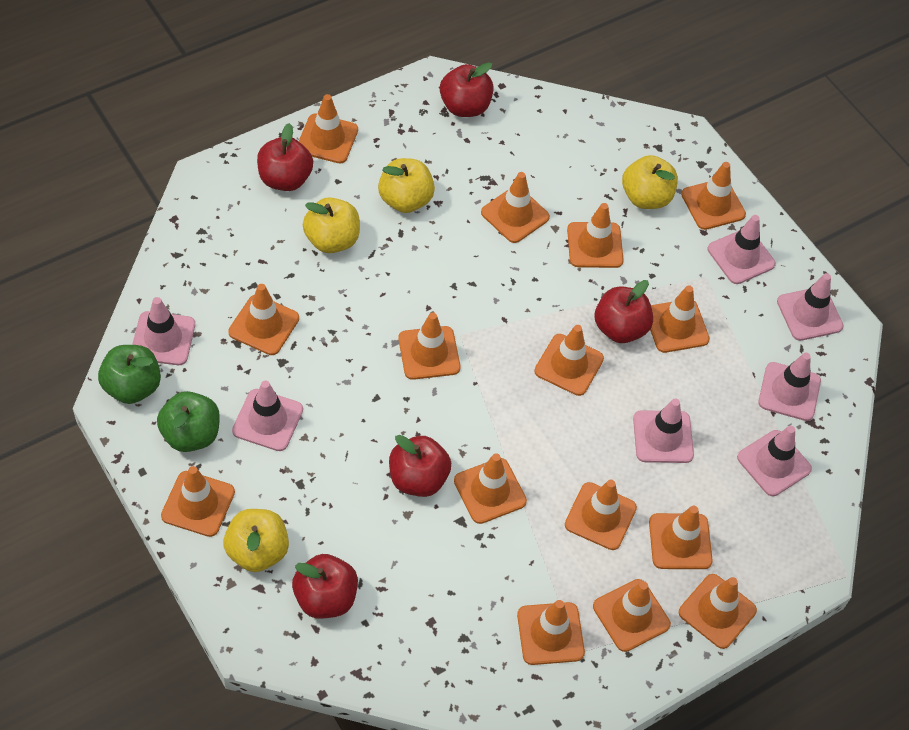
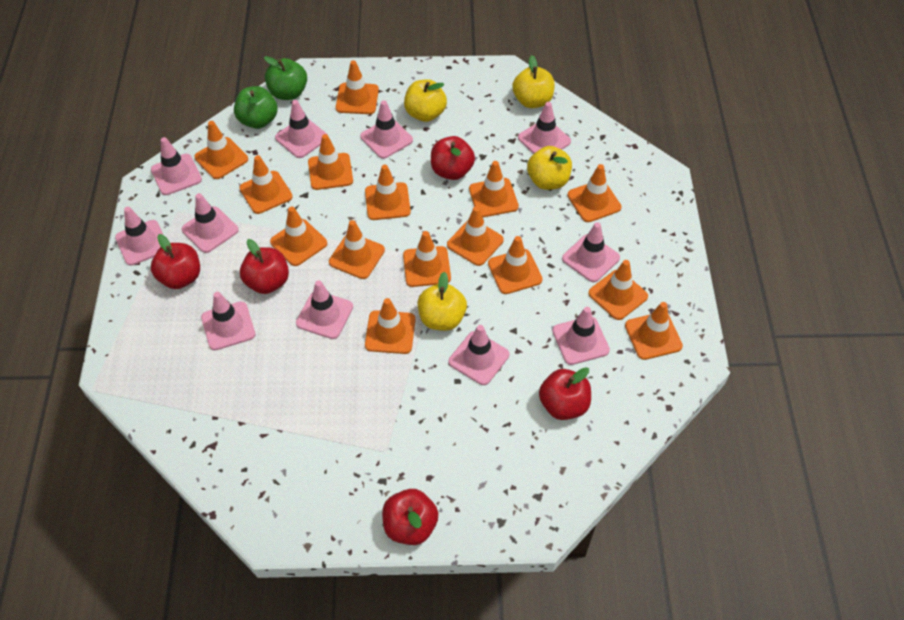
pink traffic cone: [132,297,195,365] [232,381,303,451] [633,398,694,463] [708,215,776,284] [737,426,812,496] [758,353,821,421] [777,273,844,341] = 7 -> [115,207,163,266] [151,137,202,195] [182,193,239,253] [201,292,255,350] [275,100,328,158] [296,280,353,339] [360,100,413,159] [449,325,509,385] [518,102,571,154] [552,307,610,365] [562,222,620,282] = 11

